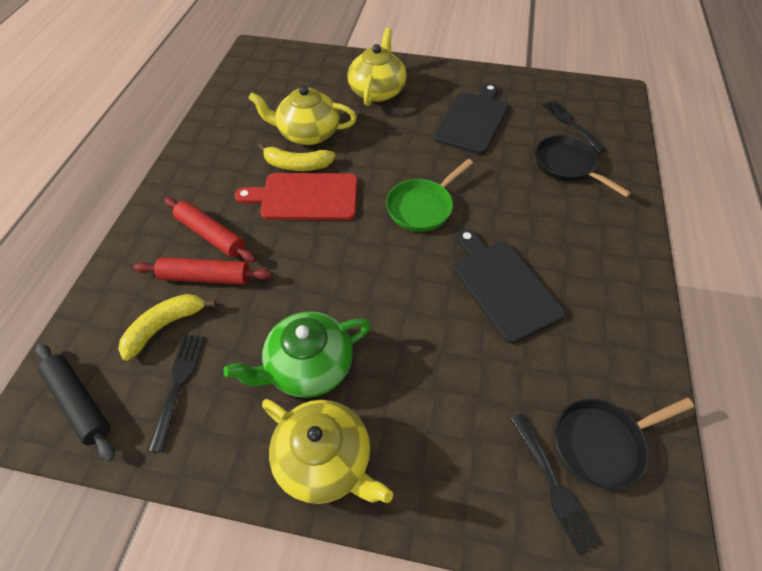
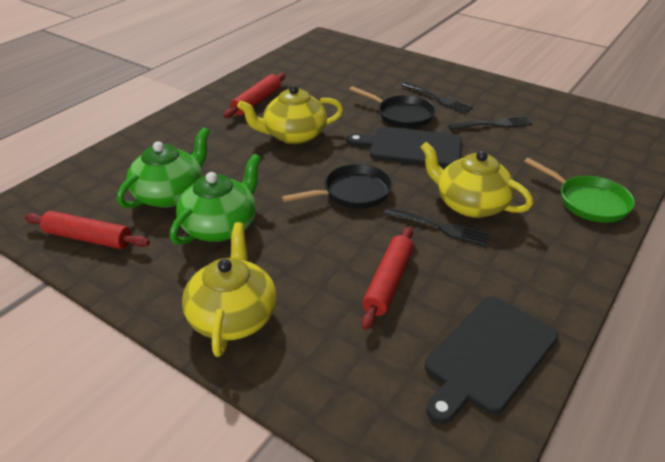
black rolling pin: [36,343,115,461] = 1 -> none = 0
green teapot: [224,311,371,398] = 1 -> [117,127,210,209] [170,154,261,245] = 2
red cutting board: [235,173,357,220] = 1 -> none = 0
red rolling pin: [133,257,272,285] [164,197,256,262] = 2 -> [24,211,150,249] [223,73,286,118] [361,226,414,330] = 3
yellow banana: [118,294,217,361] [258,143,336,171] = 2 -> none = 0

